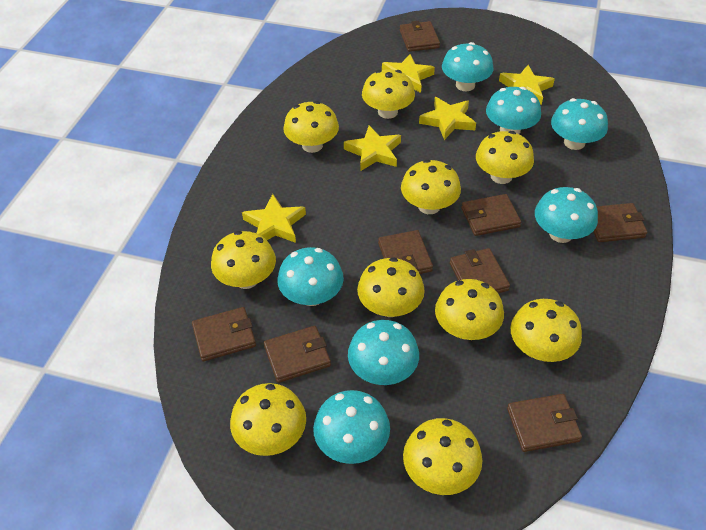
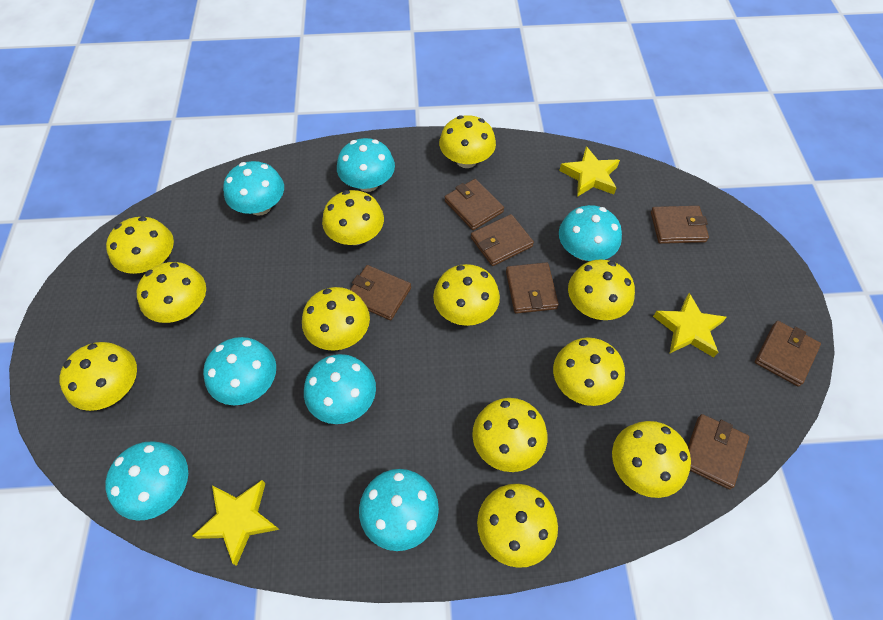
brown wallet: [192,307,256,361] [264,326,331,383] [378,230,433,274] [400,21,440,52] [450,248,510,293] [461,194,521,236] [507,394,582,452] [593,203,647,242] = 8 -> [350,265,411,320] [445,179,504,230] [471,214,534,266] [506,262,559,314] [651,206,709,244] [688,414,749,489] [755,321,821,387] = 7
yellow mushroom: [211,231,276,289] [230,383,306,456] [283,101,339,153] [357,257,425,317] [362,69,415,119] [401,159,461,214] [403,418,482,495] [435,279,504,340] [476,131,534,184] [510,299,582,362] = 10 -> [59,342,137,411] [106,217,174,274] [137,262,206,323] [302,287,370,351] [322,190,384,245] [433,264,500,326] [439,115,496,168] [472,398,547,472] [477,484,558,568] [553,337,625,406] [568,259,635,320] [612,421,691,498] = 12
yellow star: [242,194,306,243] [344,125,401,171] [382,54,435,93] [419,97,476,140] [499,65,555,105] = 5 -> [192,480,280,566] [559,146,620,197] [653,293,727,358] = 3

